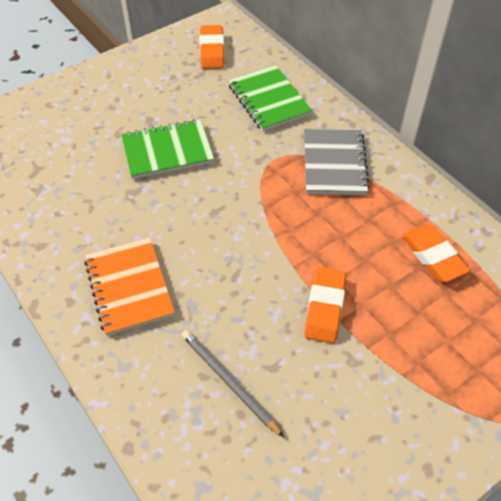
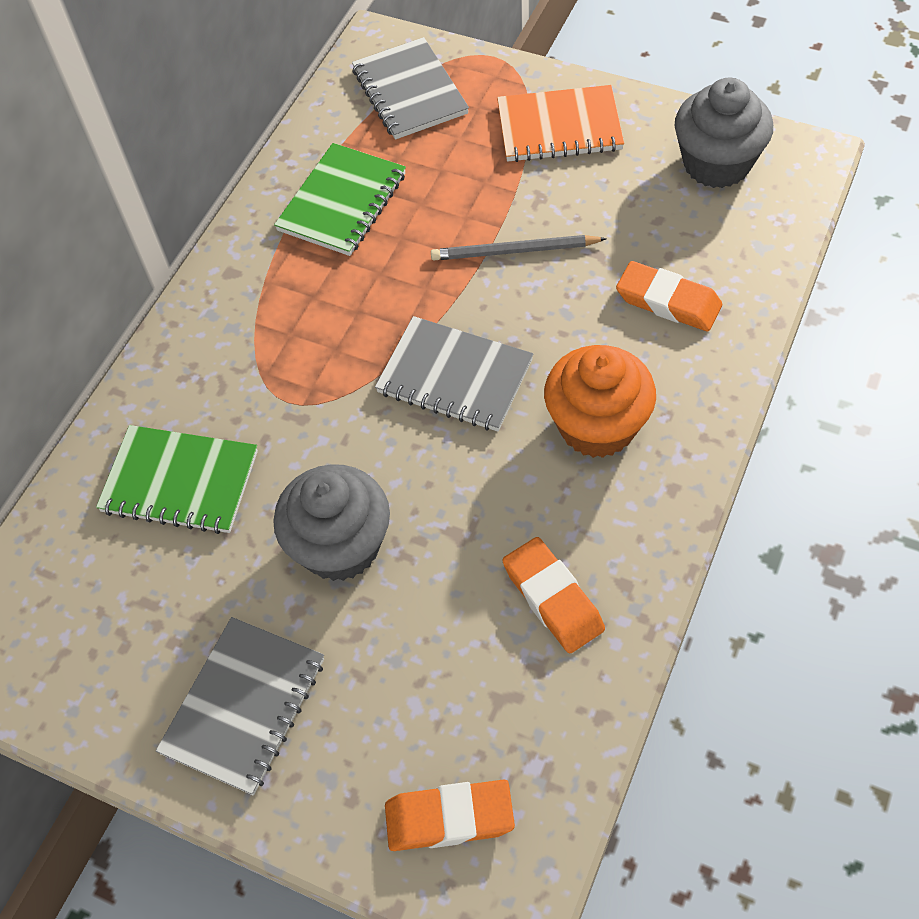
grey cupcake: none = 0 -> [273,464,390,581] [675,78,773,188] = 2
grey notebook: [304,129,370,195] = 1 -> [156,617,324,796] [352,37,469,140] [375,316,534,431] = 3
orange cupcake: none = 0 -> [544,345,656,458] = 1

